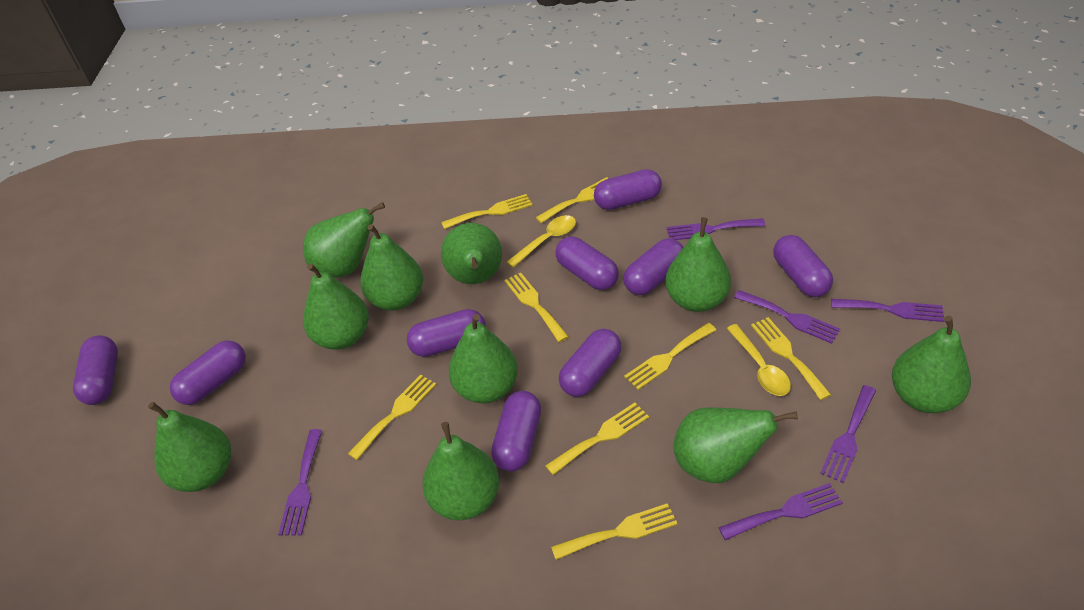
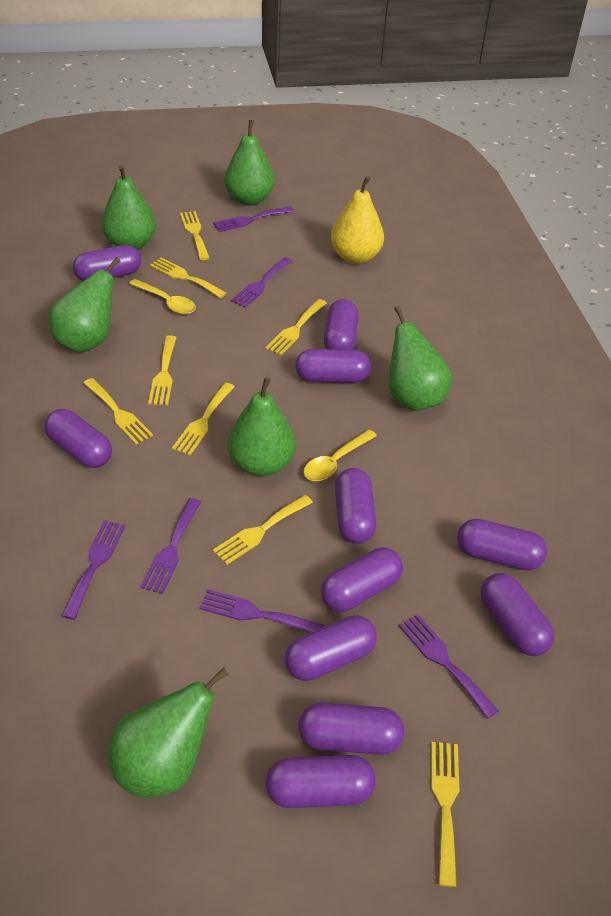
green pear: [148,402,231,492] [303,202,385,278] [303,263,369,350] [360,224,423,311] [422,422,499,520] [441,223,502,284] [449,314,518,403] [665,217,731,312] [673,408,798,483] [892,316,971,413] = 10 -> [49,257,121,353] [101,164,156,250] [109,667,229,798] [224,120,274,206] [228,377,296,476] [389,306,452,411] = 6
purple capsule: [73,335,118,405] [170,340,246,405] [407,309,486,357] [491,391,541,472] [555,237,619,290] [559,329,622,397] [594,169,662,210] [623,238,684,295] [773,235,833,297] = 9 -> [44,409,112,468] [73,245,141,281] [265,755,376,808] [285,615,377,681] [295,349,371,383] [298,703,404,755] [321,548,403,612] [324,299,359,350] [335,468,376,544] [457,519,547,570] [481,573,554,656] = 11
yellow pear: none = 0 -> [331,176,384,264] = 1

